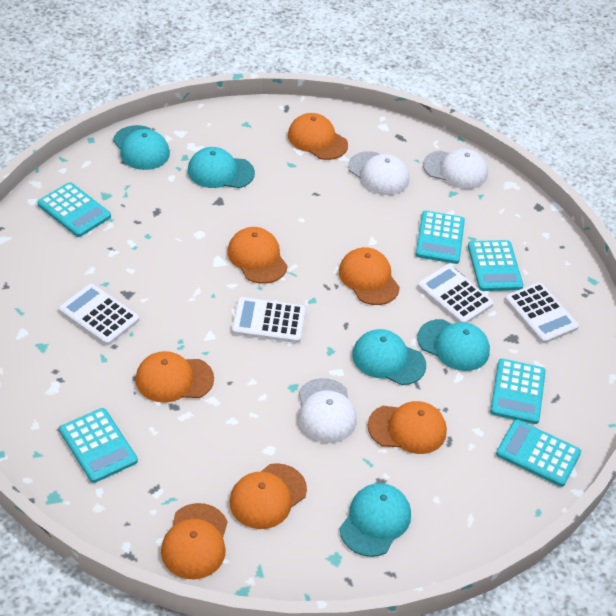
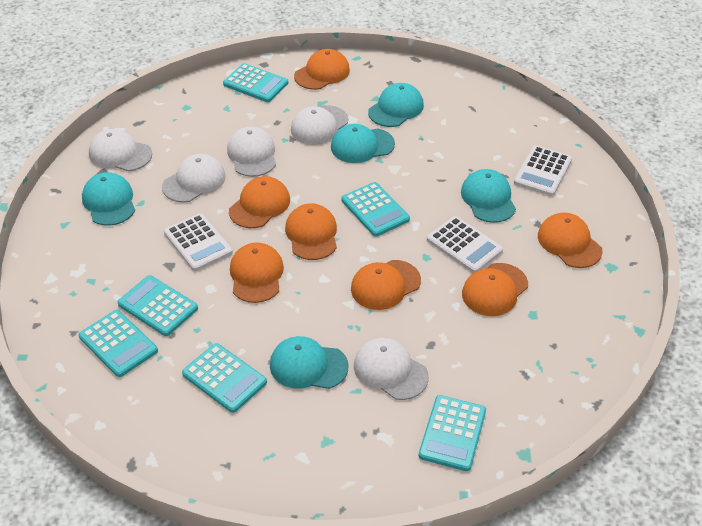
white calculator: [59,284,139,345] [232,297,306,343] [417,265,494,323] [505,282,579,343] = 4 -> [164,213,233,271] [427,216,503,273] [514,145,572,196] = 3
white cap: [298,378,357,443] [348,151,409,195] [423,149,488,189] = 3 -> [89,129,152,171] [162,154,226,203] [227,127,276,177] [291,105,348,145] [354,338,429,400] = 5

